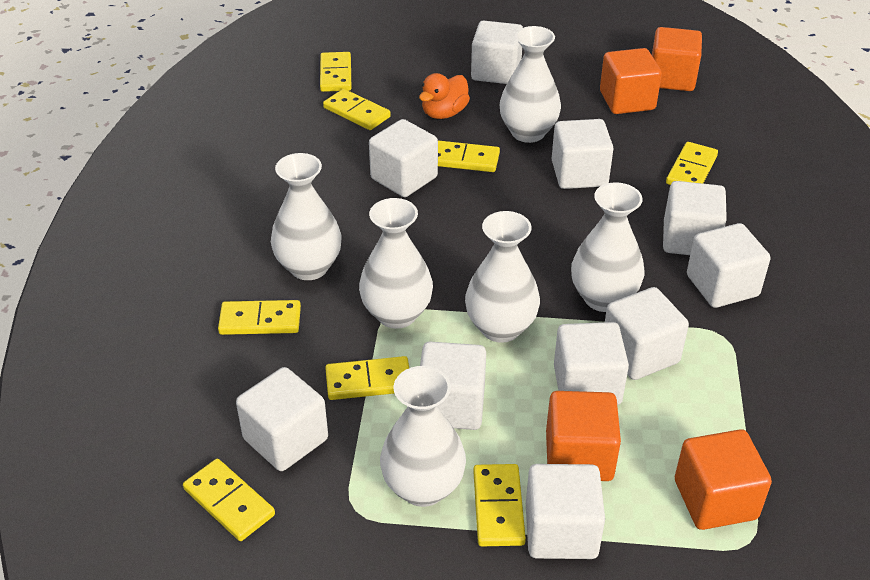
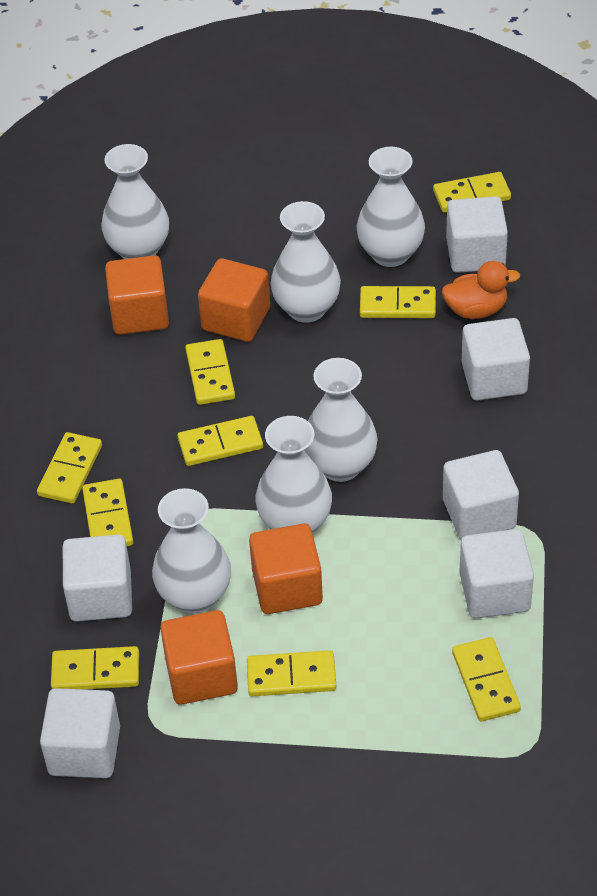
white cube: [236,367,328,471] [369,119,438,197] [420,342,486,430] [471,21,523,84] [526,464,605,559] [552,119,614,189] [554,322,629,405] [605,287,689,380] [663,181,727,255] [687,223,770,308] = 10 -> [40,688,120,778] [62,534,132,622] [443,450,519,539] [446,197,508,273] [459,529,534,618] [462,318,530,400] = 6
yellow domino: [183,459,275,541] [218,300,301,335] [320,52,351,92] [323,89,391,130] [325,356,409,400] [438,140,500,172] [473,464,526,546] [666,142,718,185] = 8 -> [37,432,102,504] [51,646,139,690] [82,479,133,546] [178,416,263,466] [185,339,235,405] [247,650,336,696] [360,286,436,318] [433,172,511,213] [452,637,521,721] = 9

